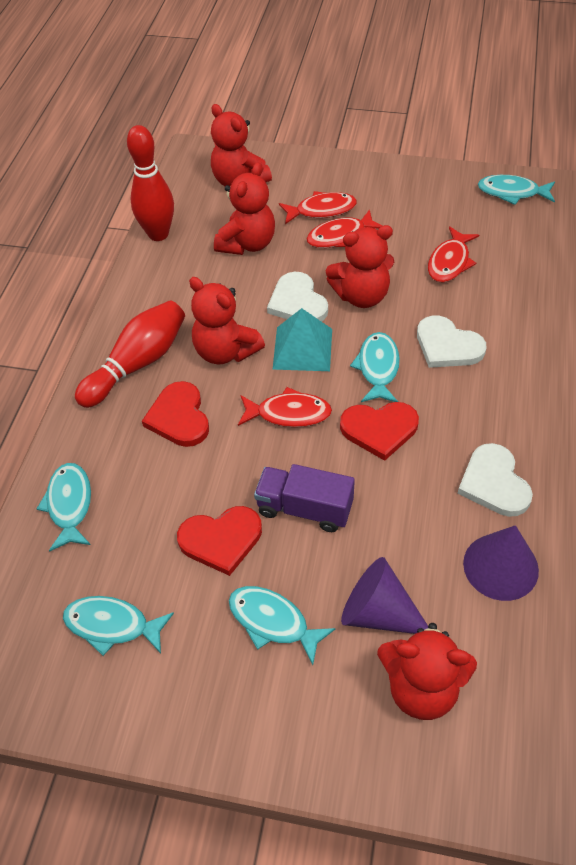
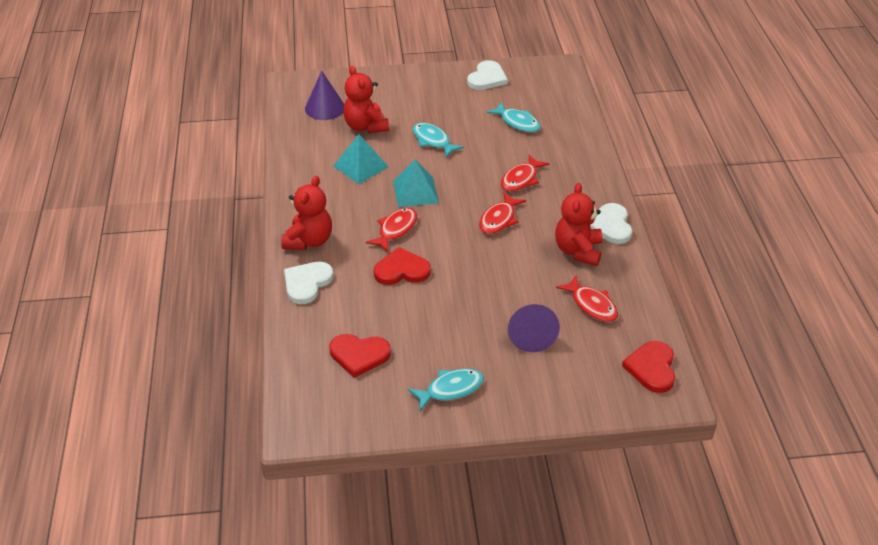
purple truck: [254,464,355,532] = 1 -> none = 0
red bowling pin: [75,300,185,408] [127,125,174,241] = 2 -> none = 0
red teddy bear: [189,277,265,364] [211,104,272,186] [214,162,275,255] [326,225,394,308] [377,623,477,720] = 5 -> [281,176,332,250] [343,66,389,133] [555,183,603,266] = 3
turquoise fish: [37,463,91,551] [63,596,174,656] [229,586,335,665] [350,332,400,402] [478,175,555,205] = 5 -> [408,368,484,411] [412,123,464,158] [486,102,541,132] = 3
turquoise pyramid: [272,308,332,371] = 1 -> [333,134,389,184] [393,159,439,207] = 2

